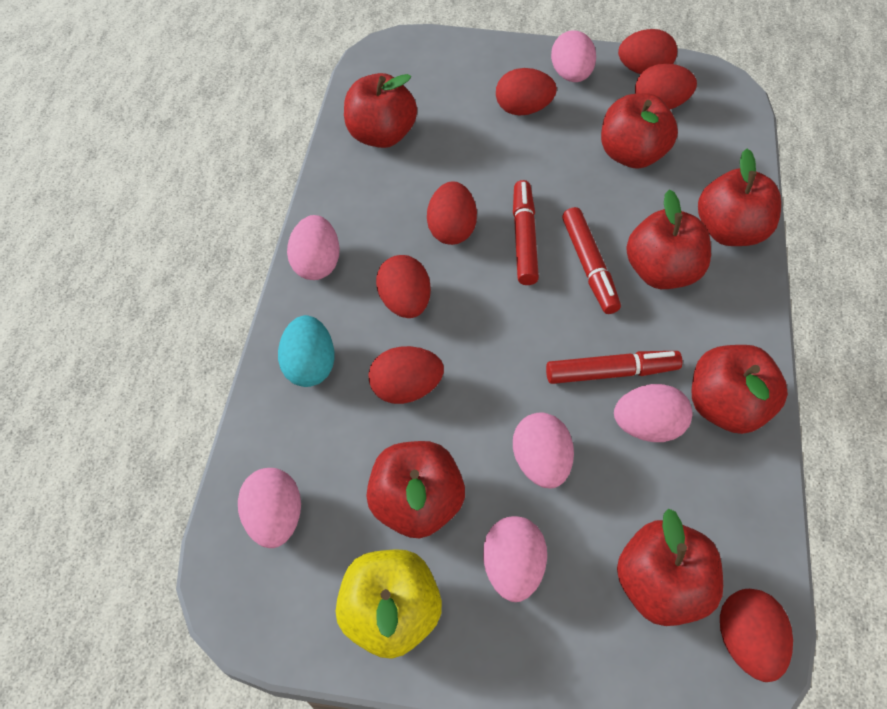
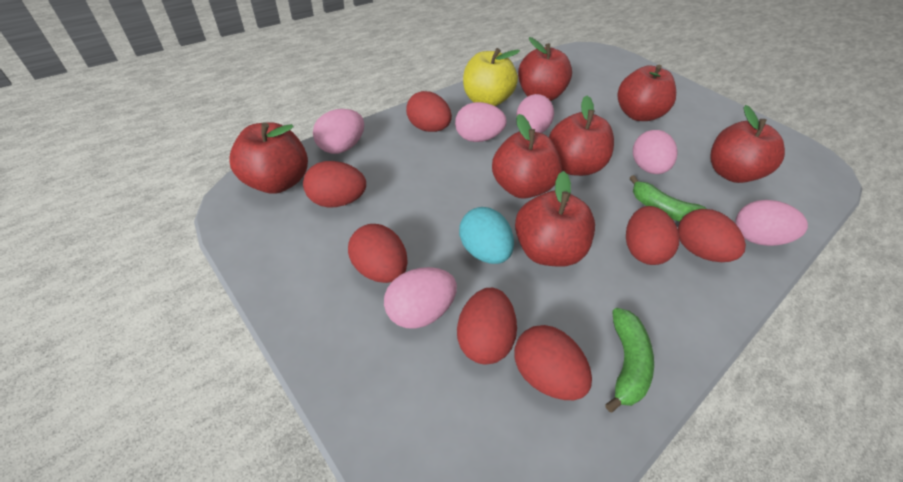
green banana: none = 0 -> [605,308,654,413] [630,175,707,221] = 2
red marker: [513,180,539,285] [546,351,683,384] [562,207,621,314] = 3 -> none = 0

